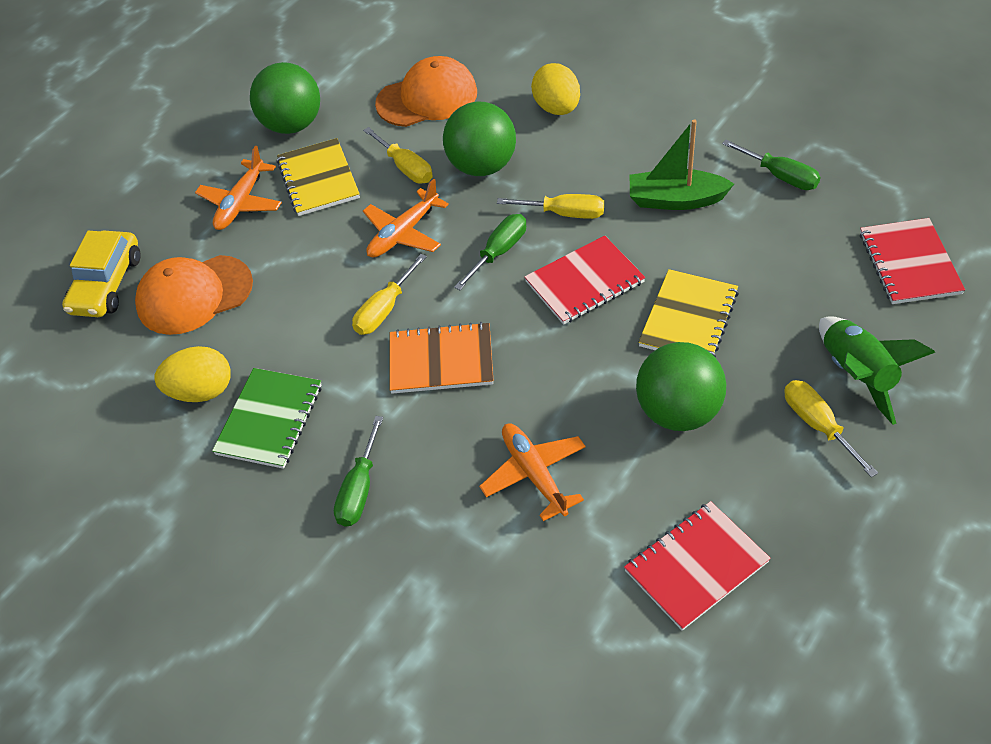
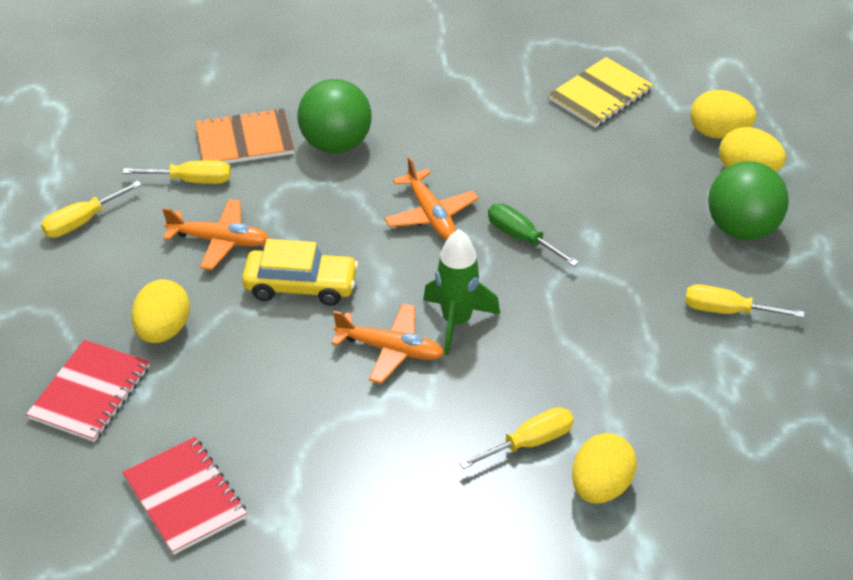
green ball: [250,62,320,134] [443,102,516,176] [636,342,726,431] = 3 -> [297,79,372,153] [708,161,789,240] = 2
green boat: [630,119,734,210] = 1 -> none = 0
green notebook: [212,368,321,469] = 1 -> none = 0
green screwdriver: [334,416,383,527] [454,214,526,290] [722,140,821,190] = 3 -> [488,203,579,266] = 1
orange cap: [135,255,253,335] [375,56,477,127] = 2 -> none = 0
red notebook: [525,235,645,325] [624,501,771,631] [860,218,965,304] = 3 -> [26,340,149,442] [122,437,247,555] = 2
yellow egg: [155,346,231,402] [531,63,580,115] = 2 -> [132,279,190,343] [572,433,637,504] [690,90,757,139] [719,127,786,172] = 4
yellow notebook: [277,138,360,216] [638,269,739,358] = 2 -> [548,57,653,127] = 1

